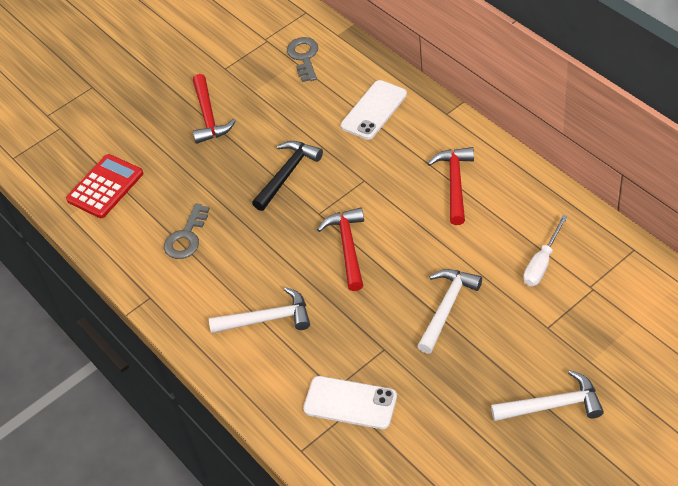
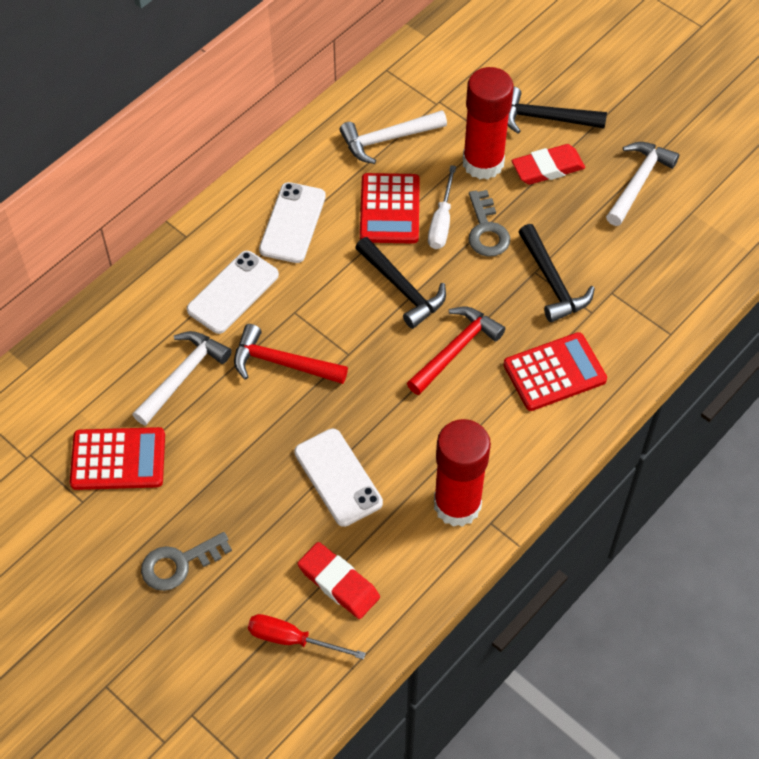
black hammer: [252,141,323,211] = 1 -> [355,237,446,329] [507,87,607,134] [519,224,595,322] = 3
red calculator: [66,154,143,218] = 1 -> [70,427,165,490] [360,173,420,244] [503,332,607,411] = 3
red eraser: none = 0 -> [297,542,380,619] [511,144,585,185] = 2
red glue stick: none = 0 -> [434,419,491,527] [463,67,514,180] = 2
red hammer: [193,74,236,144] [317,208,364,291] [427,147,474,225] = 3 -> [234,324,348,384] [407,307,505,395] = 2
red screwdriver: none = 0 -> [248,614,366,660] = 1
white phone: [303,376,397,429] [341,80,407,140] = 2 -> [187,251,279,334] [259,182,326,263] [294,429,383,527] = 3

